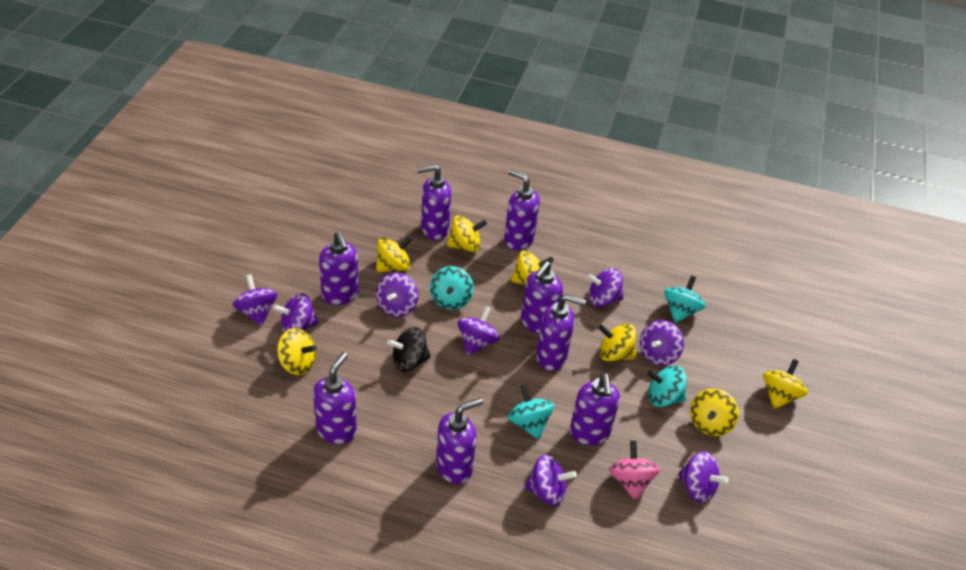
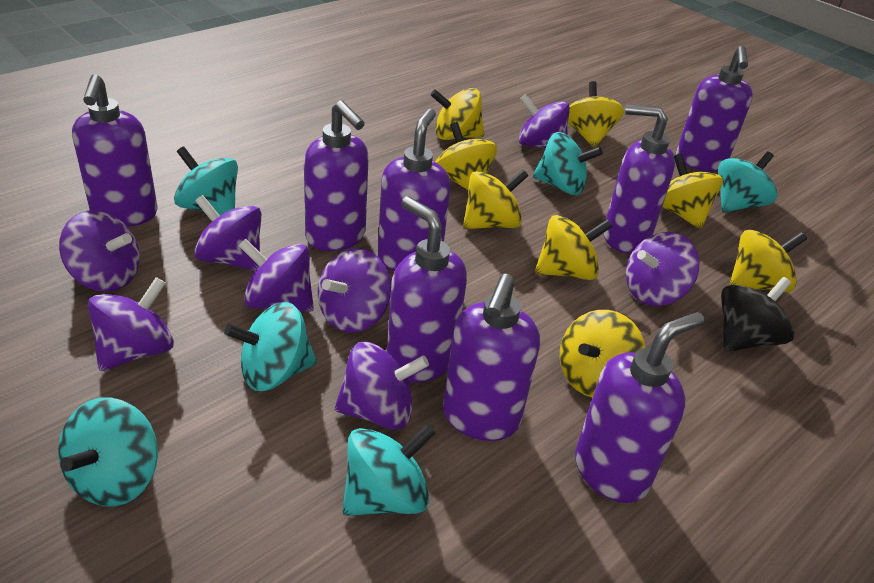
pink spinning top: [609,441,660,501] = 1 -> none = 0
turquoise spinning top: [430,266,474,310] [507,384,554,440] [647,365,687,407] [664,275,706,323] = 4 -> [58,397,158,507] [174,146,238,216] [224,302,317,391] [343,424,436,516] [533,132,603,195] [718,151,777,213] = 6
yellow spinning top: [277,328,317,375] [376,236,413,272] [446,215,487,252] [510,250,554,285] [598,324,636,361] [690,388,739,436] [763,359,808,409] = 7 -> [430,88,484,140] [435,122,497,191] [463,170,529,229] [535,215,612,280] [560,310,645,398] [568,81,624,147] [662,154,723,229] [729,230,807,292] = 8

